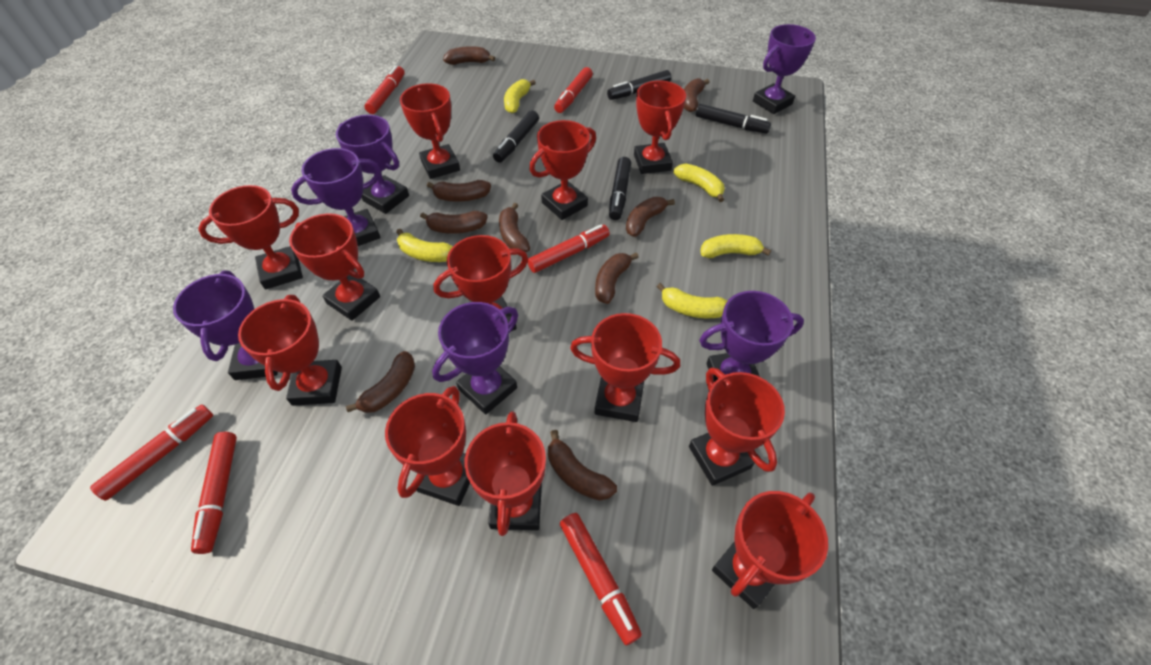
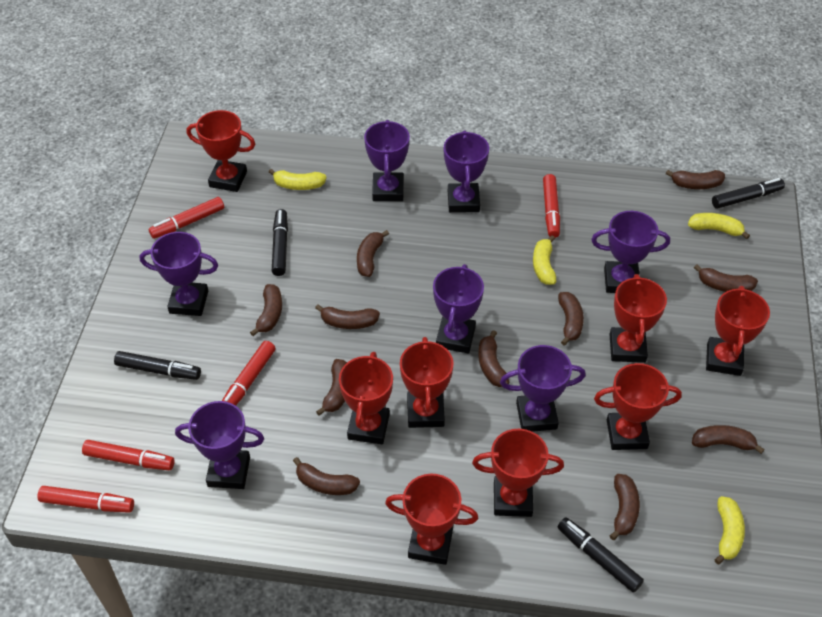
brown banana: [346,351,415,413] [420,211,487,234] [427,180,491,202] [443,46,495,65] [499,203,530,252] [548,430,617,501] [595,252,639,304] [626,197,675,237] [684,78,710,112] = 9 -> [250,284,282,336] [293,457,360,495] [315,304,380,329] [316,359,347,416] [357,230,389,277] [478,330,509,387] [558,292,584,346] [610,474,640,540] [666,170,725,189] [692,425,765,454] [694,264,758,292] = 11
purple trophy: [173,270,278,380] [291,148,381,246] [336,115,409,214] [432,302,518,415] [699,291,804,382] [753,24,816,114] = 6 -> [140,232,218,316] [175,401,264,489] [364,120,410,201] [433,264,484,353] [444,130,489,213] [500,345,586,432] [591,211,670,293] = 7
red marker: [90,405,213,501] [191,432,237,554] [364,65,405,114] [527,224,610,273] [554,67,593,113] [560,513,642,645] = 6 -> [37,486,134,513] [82,440,175,470] [149,197,224,239] [222,341,276,406] [543,174,560,238] = 5
red trophy: [198,185,303,290] [238,295,342,406] [289,213,380,321] [385,386,470,506] [400,83,460,179] [433,235,528,331] [464,411,546,536] [529,120,596,220] [570,313,680,422] [634,80,686,174] [689,368,785,486] [712,491,828,609] = 12 -> [186,110,255,192] [339,352,393,444] [385,474,478,565] [400,337,454,428] [472,429,564,517] [594,363,682,450] [610,274,667,363] [706,286,770,376] = 8
yellow banana: [396,229,453,262] [504,79,536,113] [657,283,727,318] [673,163,725,202] [700,234,771,258] = 5 -> [269,169,327,190] [533,235,556,285] [688,213,750,239] [715,496,745,564] = 4

